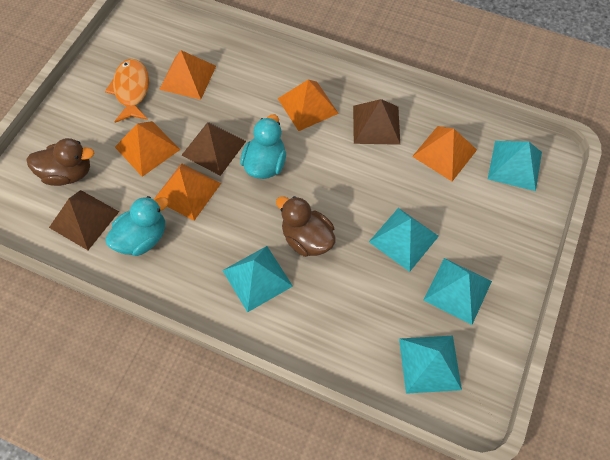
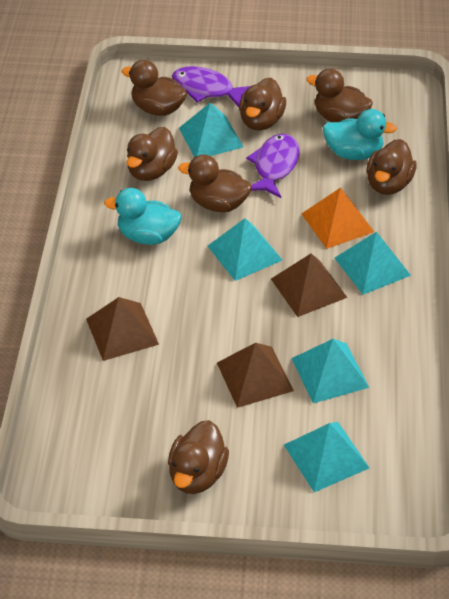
brown duck: [26,138,94,186] [276,196,336,257] = 2 -> [122,60,187,116] [127,127,178,181] [168,420,229,494] [178,154,252,212] [239,78,286,131] [306,69,373,122] [366,139,417,195] = 7
orange fish: [105,59,149,123] = 1 -> none = 0
orange pyramid: [115,121,180,177] [154,163,221,221] [159,50,216,100] [278,80,339,131] [412,126,477,181] = 5 -> [301,188,374,249] = 1
purple fish: none = 0 -> [172,66,250,107] [246,134,300,198] = 2

